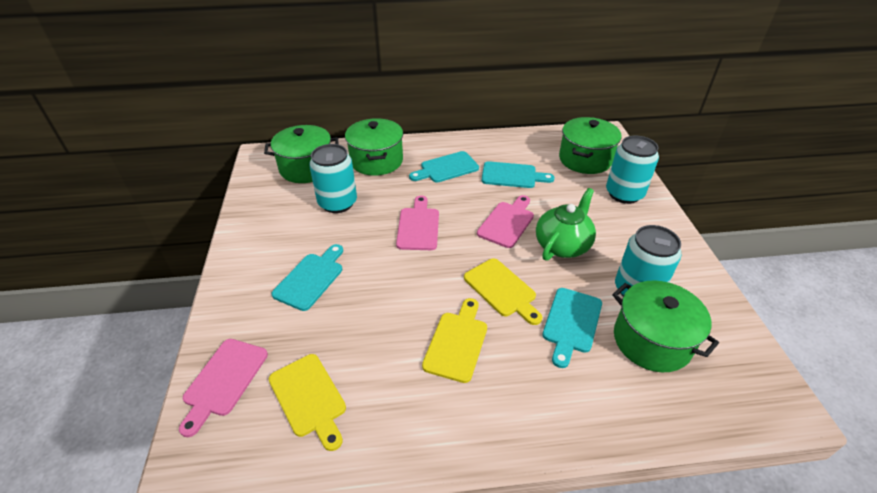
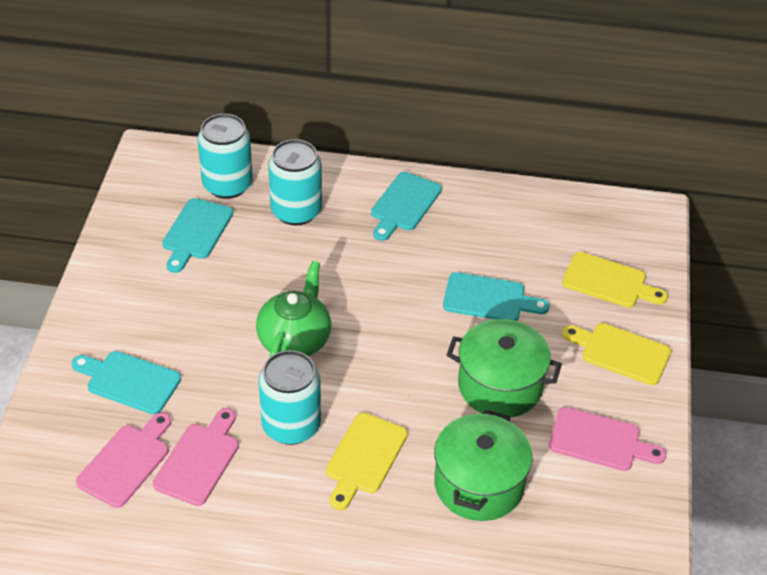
green pot: [264,125,338,183] [345,118,403,176] [559,117,622,174] [612,280,719,372] = 4 -> [434,409,532,521] [447,319,562,418] = 2

